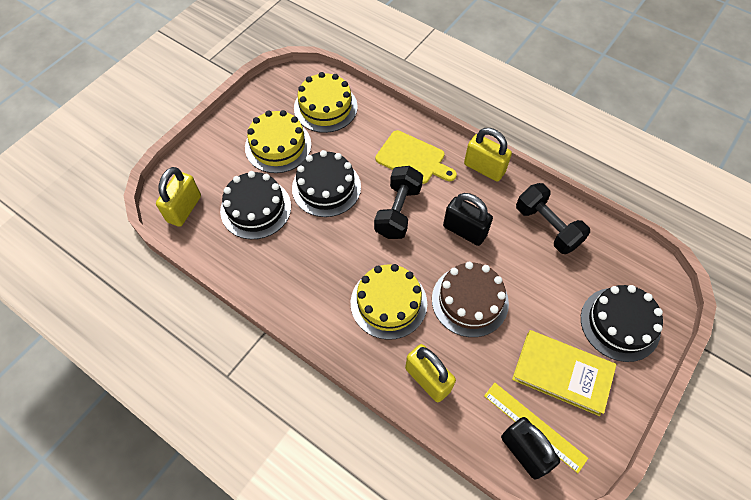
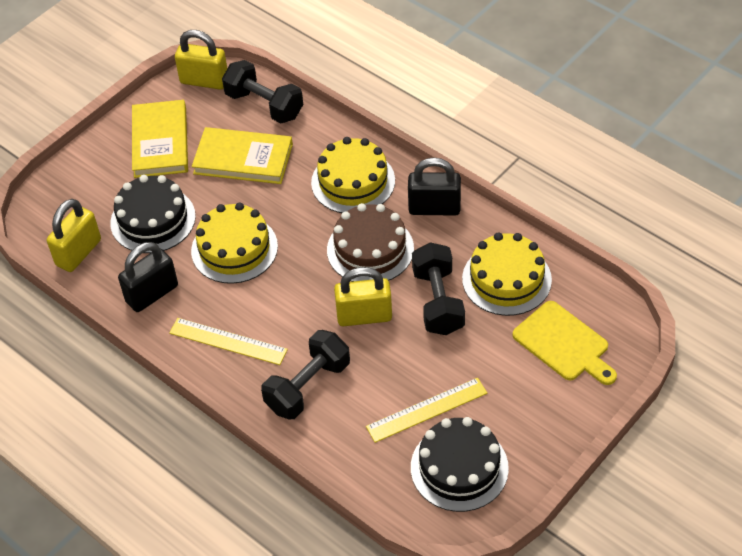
black cake: [220,171,291,239] [292,150,361,217] [581,285,663,362] = 3 -> [110,175,196,253] [411,417,509,512] = 2
black dumbbell: [374,166,423,239] [516,183,590,254] = 2 -> [222,60,303,123] [261,330,350,419] [412,242,465,335] = 3
yellow book: [512,330,616,416] = 1 -> [132,100,188,178] [192,127,293,184] = 2
yellow ruler: [484,383,588,473] = 1 -> [169,318,288,365] [366,378,487,443] = 2

